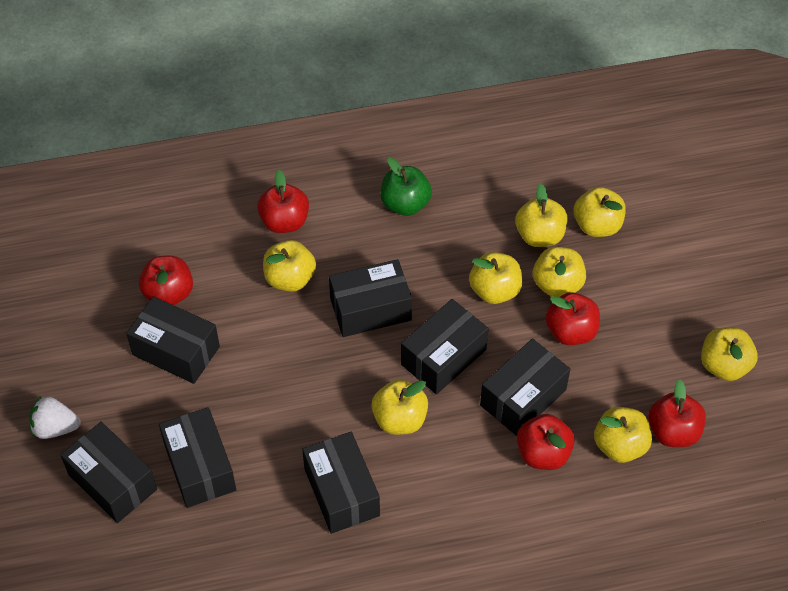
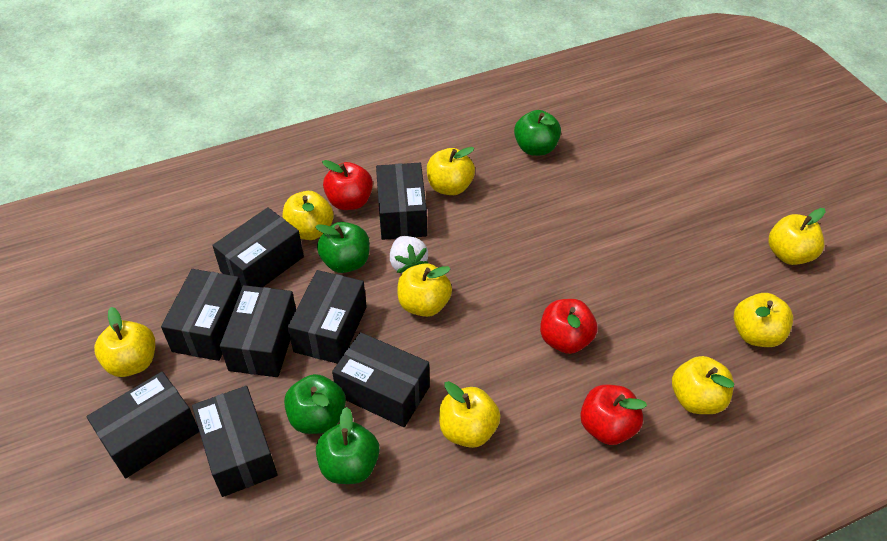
black box: [60,422,157,523] [126,296,220,384] [159,407,236,508] [302,432,380,534] [329,259,412,337] [401,299,488,394] [480,338,570,436] = 7 -> [86,371,199,478] [161,269,242,361] [192,386,278,497] [212,207,304,287] [220,285,296,377] [288,270,367,364] [332,332,430,427] [376,163,427,240] = 8
green apple: [380,158,432,216] = 1 -> [284,374,346,434] [315,222,370,273] [316,407,380,484] [514,110,561,156] = 4
red apple: [139,256,193,305] [257,170,309,233] [517,414,575,470] [545,293,600,345] [648,380,706,447] = 5 -> [322,160,373,210] [540,299,598,354] [580,385,647,445] = 3

